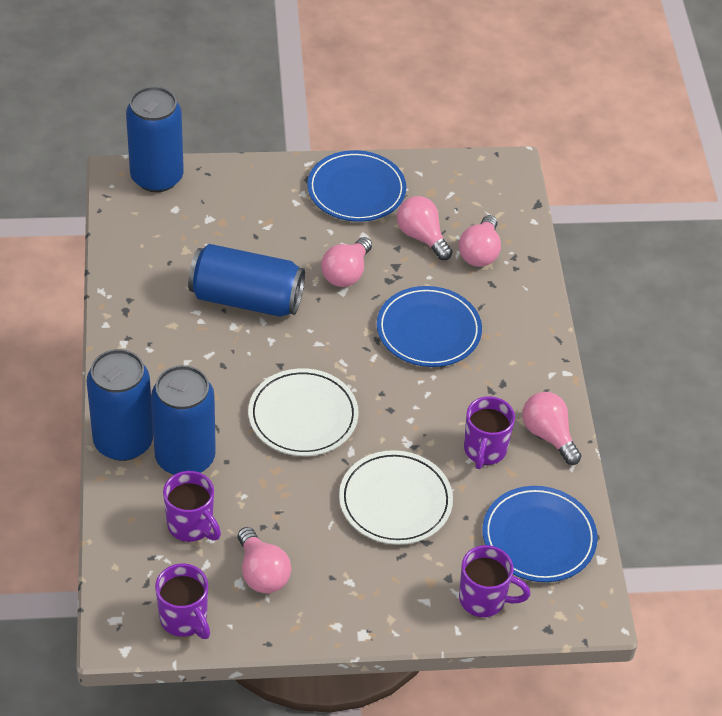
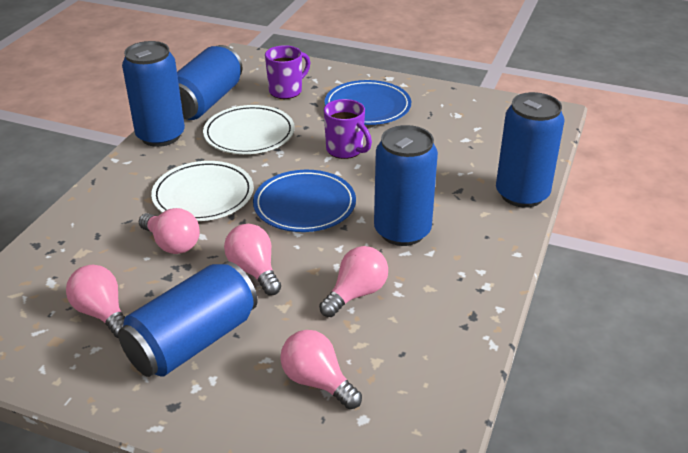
blue can: [87,349,153,461] [126,86,184,192] [151,365,216,475] [188,244,305,317] = 4 -> [118,261,258,377] [122,41,185,147] [177,45,243,120] [374,125,438,246] [496,92,564,208] = 5
blue plate: [307,150,406,222] [377,286,482,367] [483,486,598,582] = 3 -> [253,170,356,232] [325,80,411,125] = 2
purple mug: [155,564,210,639] [163,471,221,542] [459,545,531,617] [464,396,515,469] = 4 -> [265,45,310,99] [324,99,372,159] = 2

